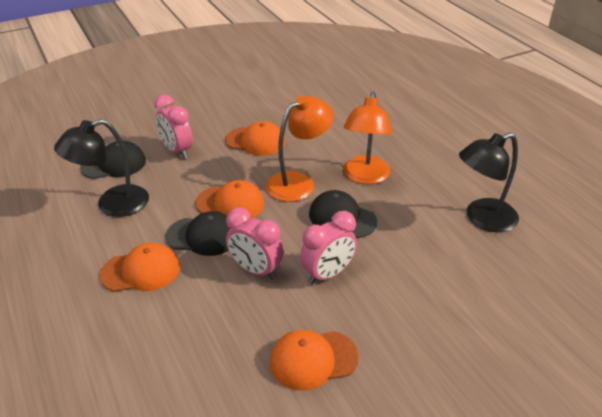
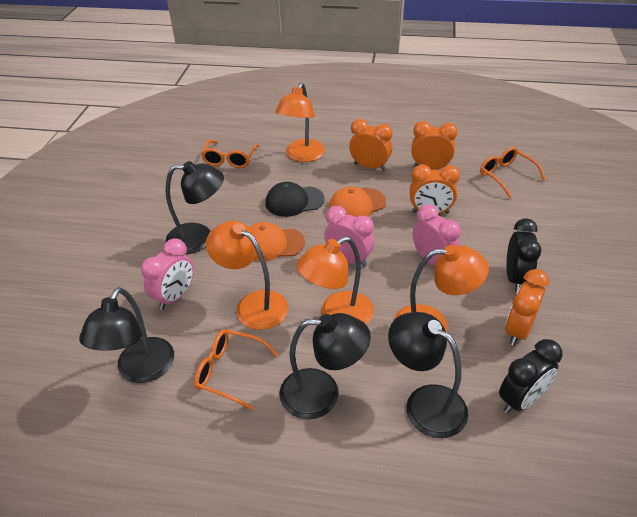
black cap: [80,141,146,179] [165,211,231,256] [309,190,377,238] = 3 -> [266,182,325,217] = 1
black clock: none = 0 -> [499,339,563,414] [506,218,542,292] = 2
black lamp: [54,119,149,217] [459,133,519,232] = 2 -> [79,287,174,383] [165,161,224,254] [279,313,371,419] [388,312,468,438] = 4
orange cap: [100,242,180,292] [195,180,264,218] [225,121,285,156] [270,330,359,391] = 4 -> [249,222,305,261] [329,187,386,217] = 2
orange clock: none = 0 -> [349,119,392,171] [410,164,460,214] [412,121,458,169] [505,269,549,346] = 4
orange glasses: none = 0 -> [194,329,279,410] [201,140,259,168] [480,147,546,198] = 3
orange lamp: [266,96,334,202] [343,92,392,184] = 2 -> [206,221,288,330] [275,83,325,162] [296,236,374,325] [394,245,489,332] = 4

